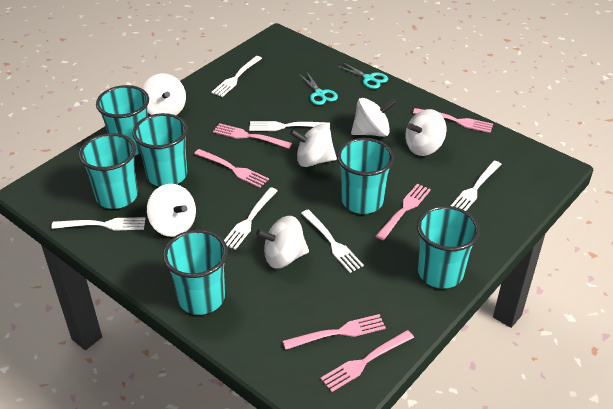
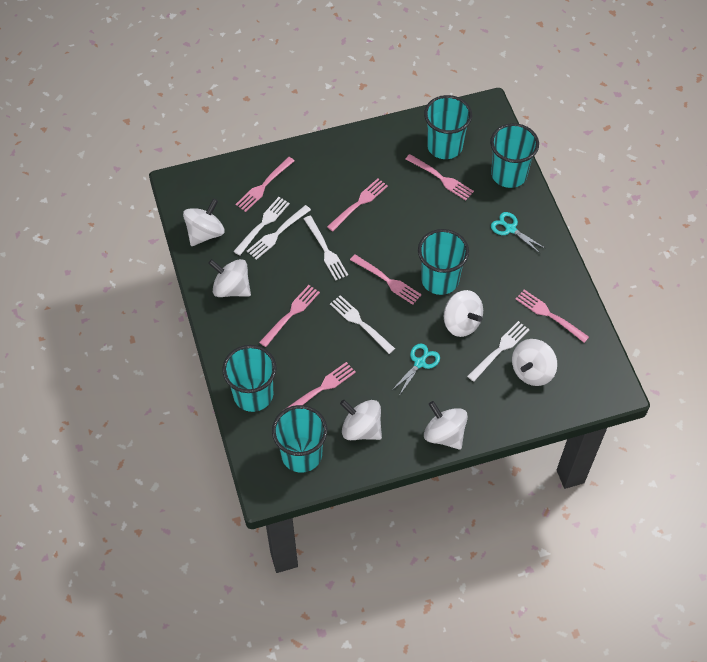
pink fork: [194,149,269,188] [213,123,292,149] [283,314,386,350] [320,330,414,392] [376,184,431,240] [413,108,493,133] = 6 -> [235,157,294,212] [259,285,320,347] [284,362,356,410] [327,178,388,231] [350,254,421,305] [405,154,474,200] [516,289,589,343] = 7
turquoise cup: [78,133,138,209] [96,85,149,156] [133,113,188,187] [163,230,228,315] [337,138,394,214] [417,206,480,288] = 6 -> [222,345,277,412] [272,405,327,473] [418,229,469,295] [424,95,472,159] [490,123,539,188] = 5
white fork: [51,217,146,231] [211,56,262,97] [224,187,278,250] [249,121,330,131] [301,209,364,273] [450,161,502,211] = 6 -> [233,197,290,256] [247,205,311,260] [304,216,348,281] [330,295,395,354] [467,321,530,382] = 5

